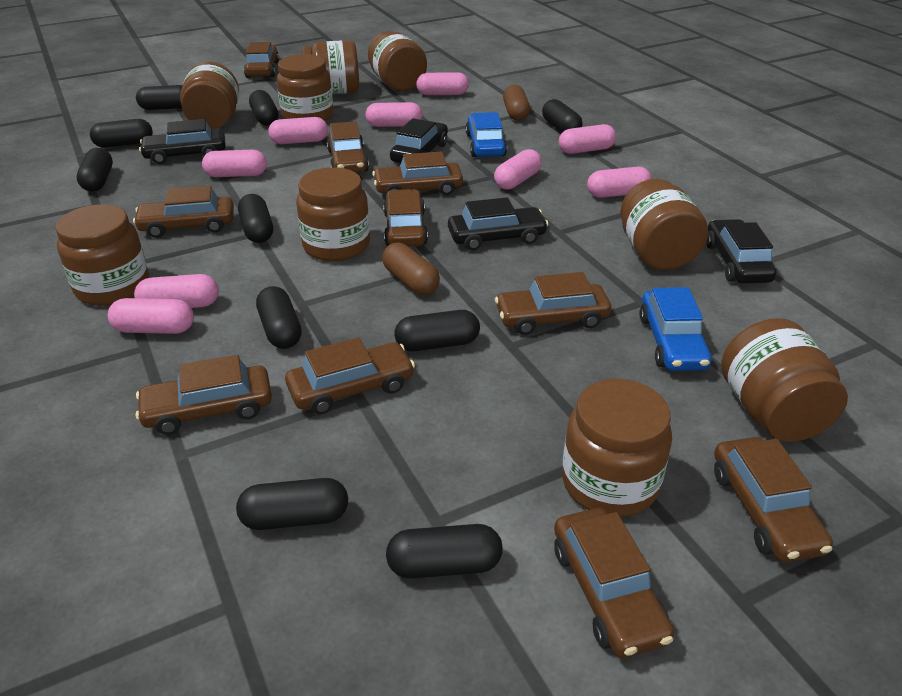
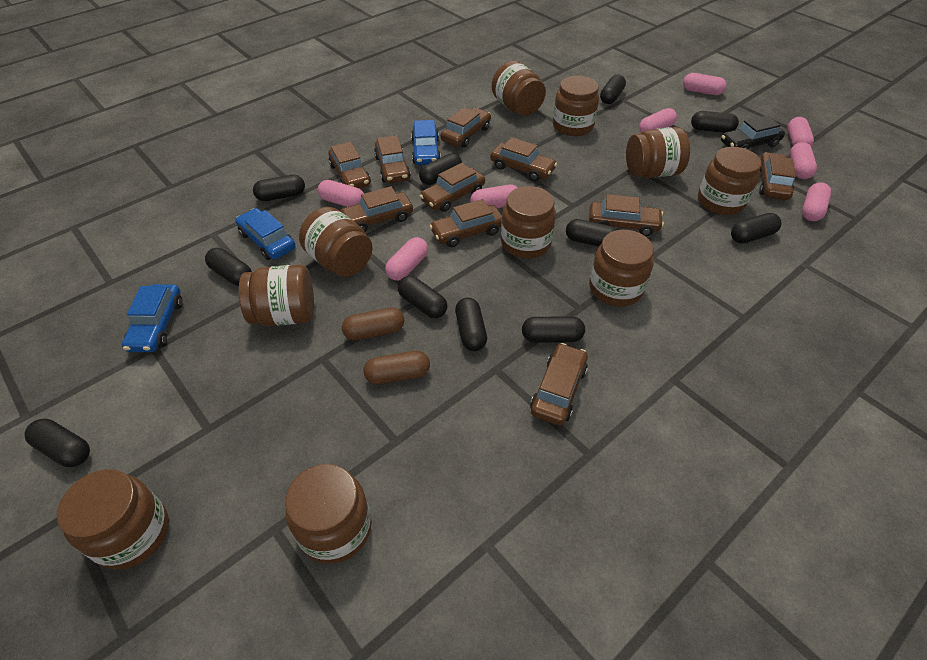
black capsule: [77,148,113,192] [90,119,153,148] [136,85,183,110] [236,478,348,530] [238,194,273,243] [249,90,278,126] [256,286,302,349] [386,524,503,579] [395,310,480,351] [542,99,583,132] = 10 -> [25,419,90,467] [205,248,252,286] [253,175,305,201] [398,276,447,318] [419,153,462,185] [455,298,487,351] [522,316,585,343] [566,219,618,247] [600,74,626,104] [691,111,739,133] [731,213,781,244] = 11
black car: [139,119,226,164] [390,118,448,163] [448,197,549,251] [706,219,777,284] = 4 -> [721,115,785,150] = 1
blue car: [466,112,507,157] [639,287,712,371] = 2 -> [122,284,183,352] [235,208,296,260] [411,120,441,165] = 3
brown jar: [55,204,149,306] [180,62,239,130] [277,54,333,121] [296,167,370,261] [302,40,359,94] [368,31,427,91] [562,379,672,517] [620,179,708,270] [721,318,848,442] = 9 -> [57,469,169,570] [239,265,314,326] [285,464,372,564] [299,207,373,277] [492,61,546,116] [501,186,556,259] [553,76,599,136] [589,230,654,307] [626,127,690,178] [698,147,762,215] = 10
pink capsule: [108,298,194,334] [134,274,219,308] [202,150,267,177] [268,117,328,144] [366,102,422,127] [416,72,469,95] [494,149,542,190] [559,124,616,154] [587,167,652,198] = 9 -> [318,180,364,207] [385,237,428,281] [470,185,518,208] [639,108,677,132] [683,73,727,95] [787,117,814,147] [790,142,817,179] [802,182,831,221] = 8

